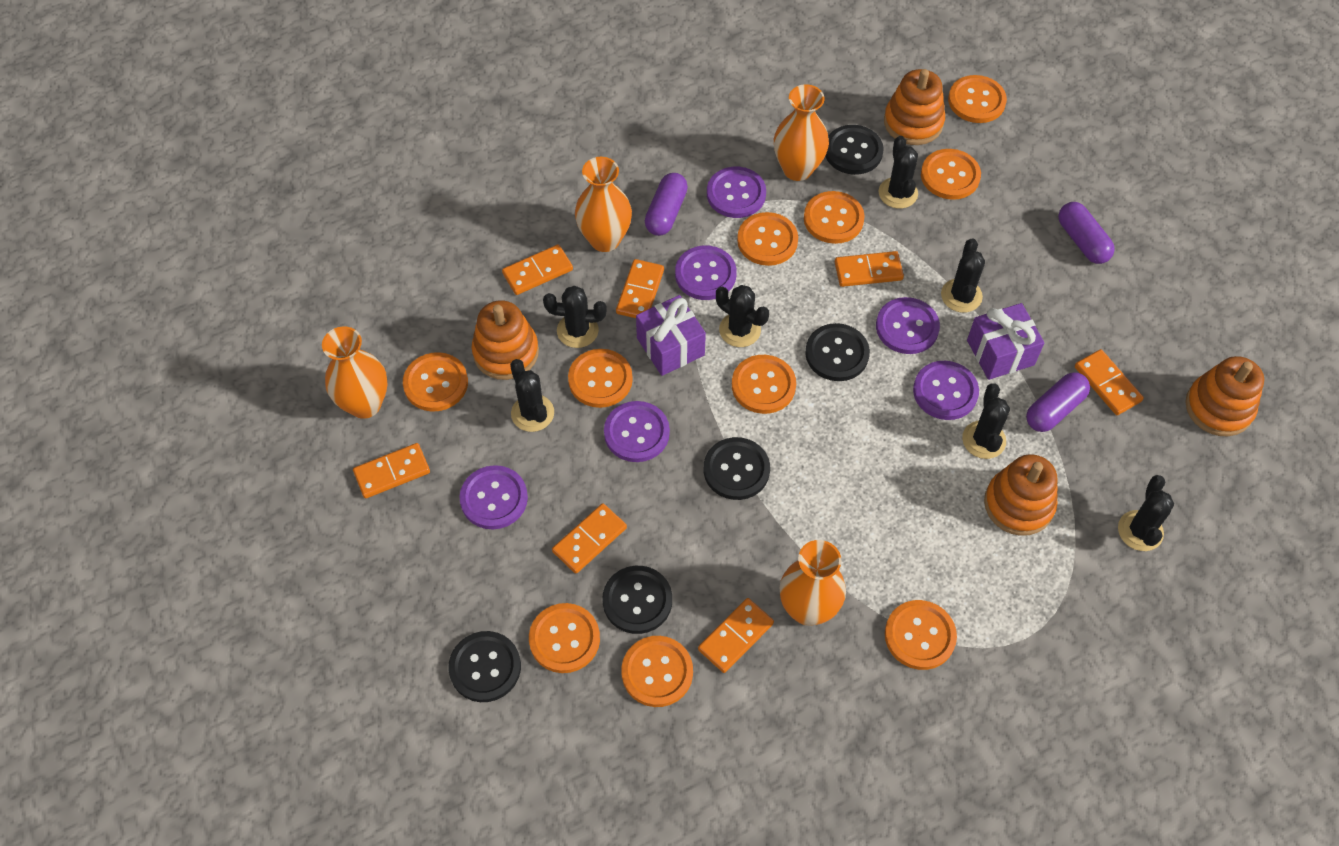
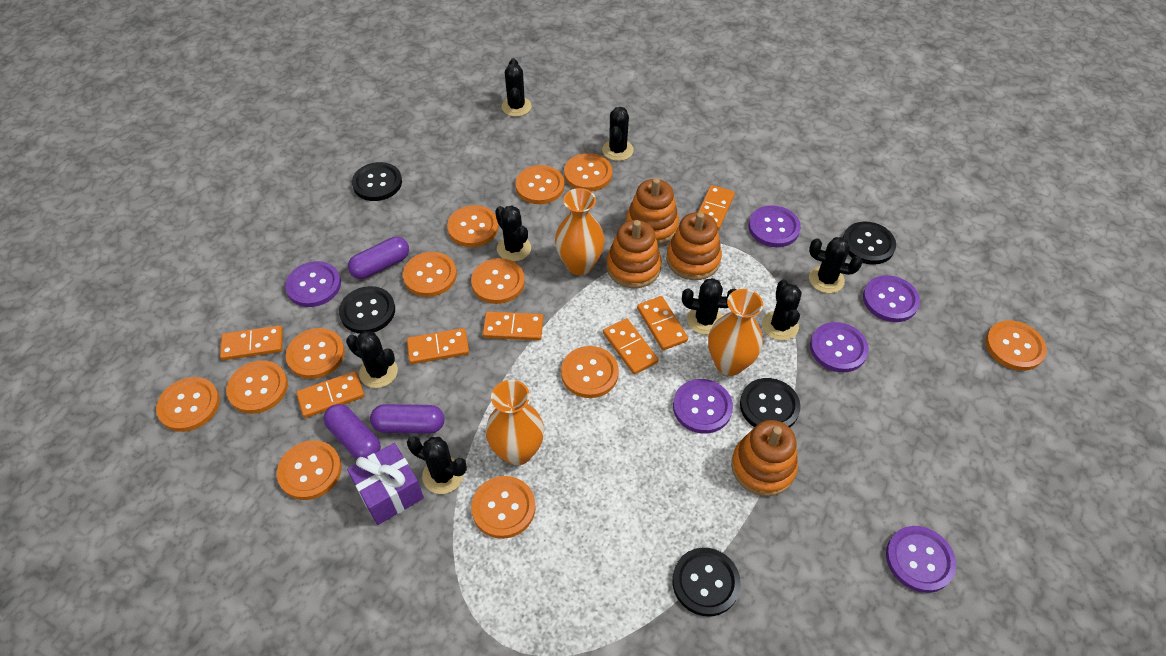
black cactus: [510,359,554,432] [543,286,607,348] [716,285,769,347] [879,136,918,209] [941,238,985,313] [962,383,1010,459] [1118,475,1174,551] = 7 -> [346,331,398,388] [407,436,467,494] [495,206,531,261] [501,58,532,117] [602,107,634,161] [682,278,736,335] [762,280,802,341] [809,237,863,293] = 8
orange button: [403,352,468,412] [529,603,600,673] [568,349,633,408] [621,636,693,707] [732,355,796,414] [737,212,798,266] [804,191,865,244] [885,600,957,670] [921,149,981,200] [948,75,1007,123] = 10 -> [156,377,220,432] [226,360,288,414] [277,440,341,500] [286,328,345,379] [403,252,457,297] [447,205,499,247] [471,258,525,304] [471,476,536,539] [515,165,564,204] [561,346,619,398] [564,153,612,191] [985,320,1047,371] = 12
orange vase: [322,326,388,419] [575,157,632,252] [774,84,829,181] [780,540,846,626] = 4 -> [486,380,544,465] [555,188,605,275] [708,289,763,376] = 3
purple gift: [636,295,706,376] [967,303,1044,380] = 2 -> [347,443,424,525] = 1

